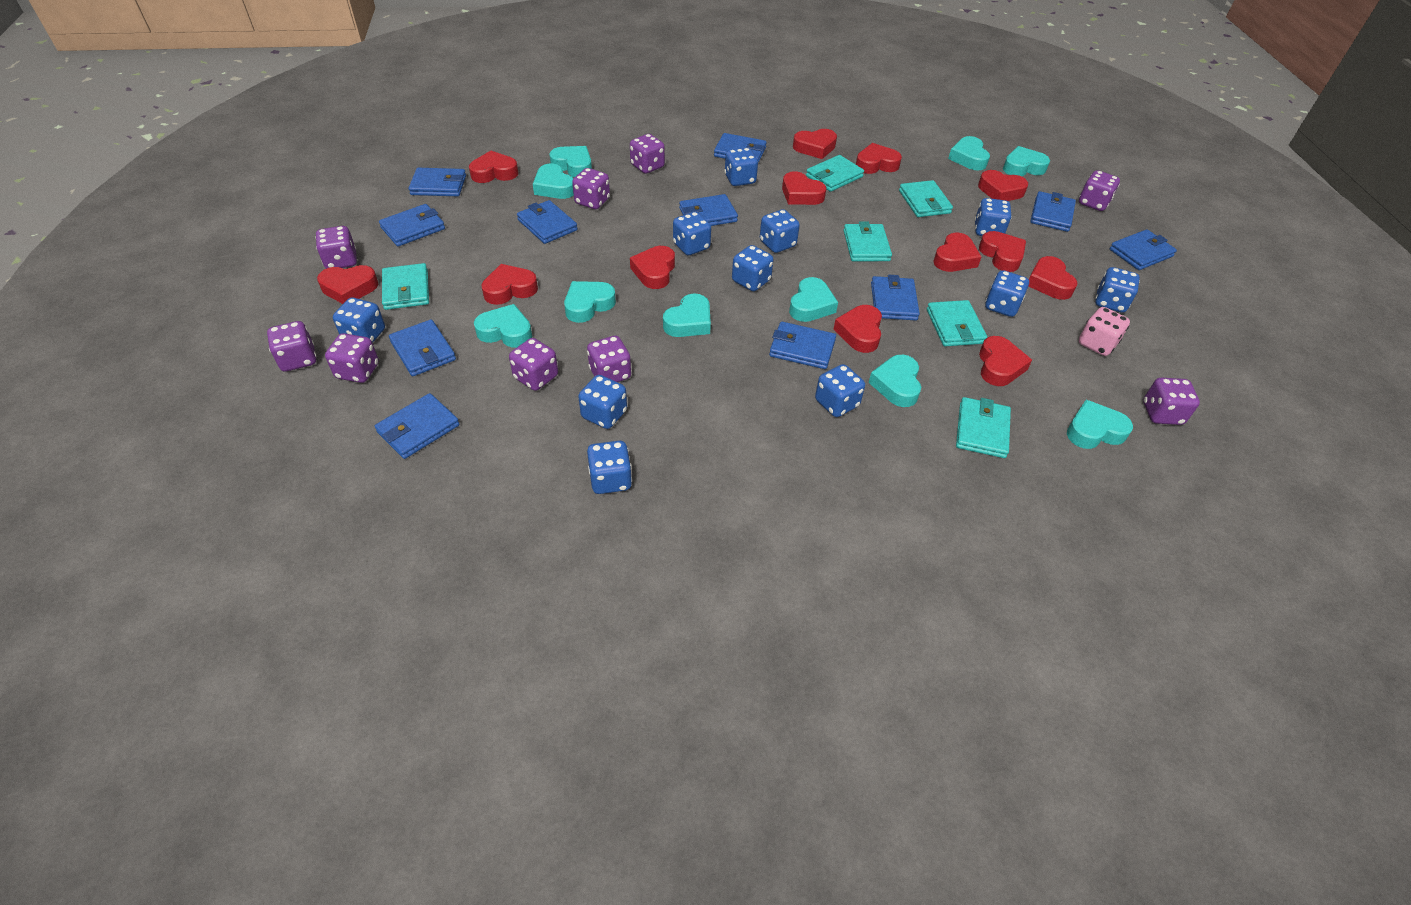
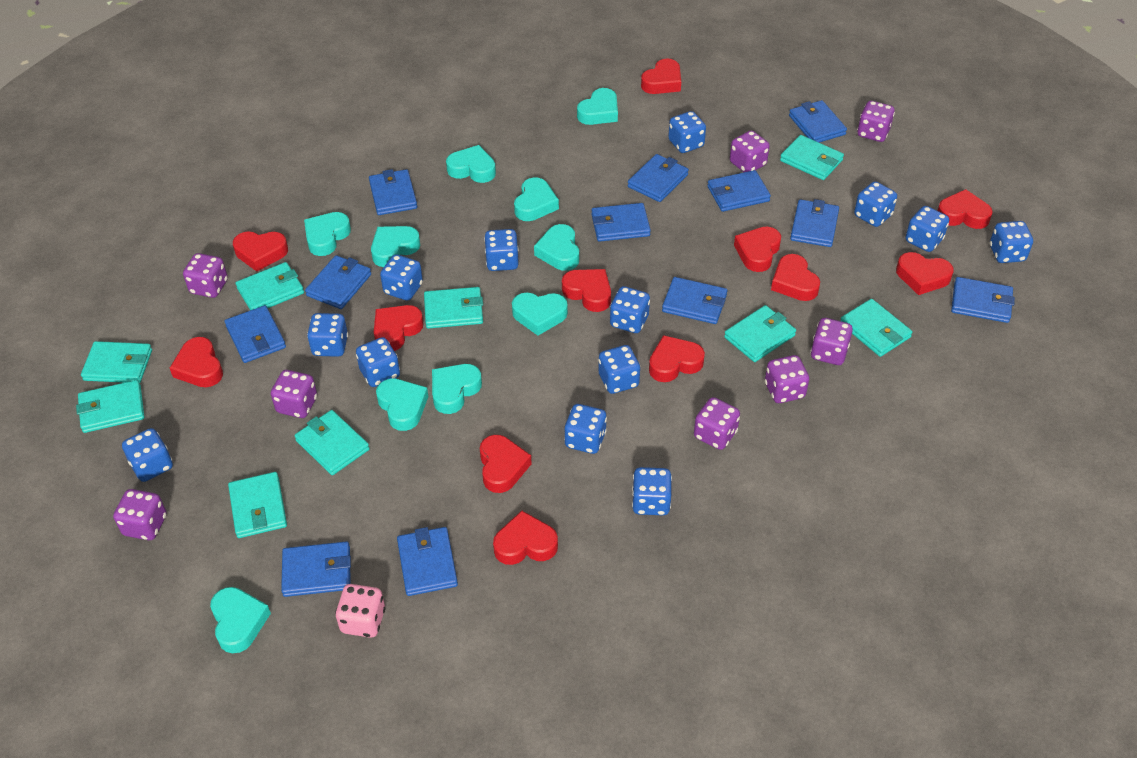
blue dice: [333,298,385,343] [578,375,627,429] [587,441,632,494] [673,212,711,255] [724,148,758,186] [732,245,774,291] [760,209,800,253] [815,364,865,417] [975,198,1012,236] [985,270,1029,317] [1095,267,1140,312] = 11 -> [122,428,173,482] [307,313,348,357] [356,337,400,387] [380,254,423,301] [484,229,519,271] [564,404,607,454] [598,345,640,394] [610,286,650,333] [632,467,672,515] [668,111,706,153] [854,181,897,227] [905,206,949,252] [990,221,1033,263] = 13
blue wallet: [375,393,459,459] [379,204,445,246] [389,319,456,376] [408,168,466,196] [517,200,577,244] [679,194,738,226] [714,133,767,163] [769,322,836,369] [871,275,920,320] [1030,191,1076,232] [1110,229,1177,270] = 11 -> [225,305,286,363] [281,541,351,597] [305,255,371,309] [369,169,417,215] [397,527,458,596] [591,203,651,242] [628,154,689,202] [662,277,727,324] [707,170,771,212] [789,100,847,143] [790,199,839,247] [951,277,1015,323] = 12
purple dice: [267,321,317,372] [316,226,357,269] [325,333,379,383] [509,338,558,391] [572,168,610,209] [587,336,631,382] [630,134,665,174] [1079,170,1120,211] [1143,378,1200,425] = 9 -> [113,489,167,540] [183,253,228,298] [271,370,317,418] [694,397,740,450] [730,131,770,172] [765,355,809,403] [811,318,853,365] [857,101,895,142] = 8
red heart: [317,265,378,304] [469,151,518,183] [481,264,538,305] [630,246,675,289] [782,171,826,205] [793,129,837,159] [833,305,882,353] [856,143,902,174] [933,233,981,272] [978,170,1028,201] [979,231,1026,272] [979,336,1032,386] [1028,256,1077,300] = 13 -> [170,337,223,387] [233,231,288,272] [374,305,424,351] [480,435,532,493] [493,511,558,565] [562,269,611,312] [641,58,681,94] [649,335,705,382] [734,227,781,272] [771,254,820,301] [896,252,954,295] [938,189,993,229] = 12
turquoise wallet: [382,263,429,310] [806,155,864,192] [844,221,892,261] [899,180,953,217] [927,300,987,346] [956,397,1011,458] = 6 -> [76,380,144,433] [81,341,152,383] [228,472,287,538] [236,262,304,310] [295,410,370,475] [424,287,483,329] [724,305,796,362] [780,135,844,180] [841,299,912,357] = 9

